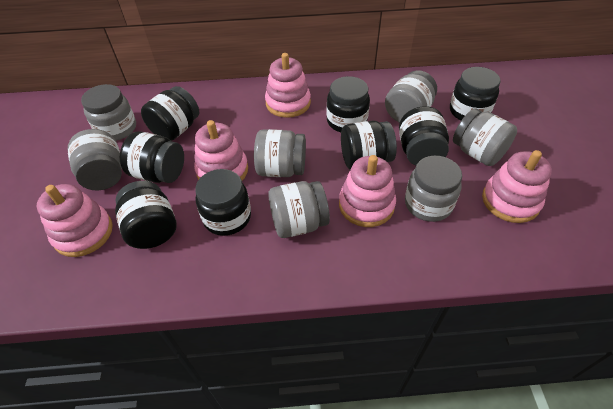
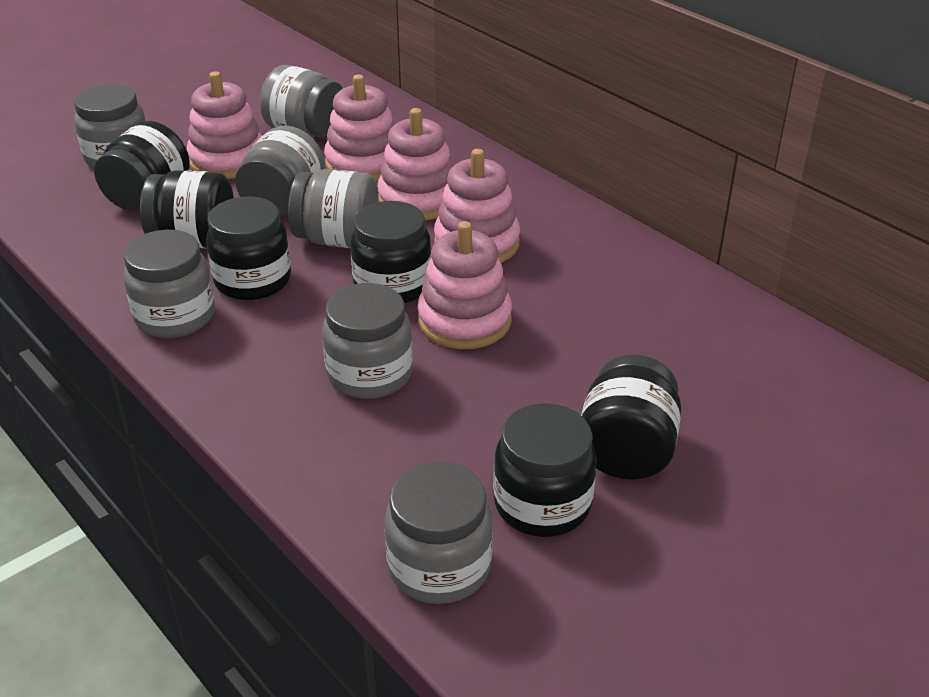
black jar: [115,181,177,249] [120,131,184,183] [141,86,199,141] [195,169,251,236] [327,76,370,132] [341,121,397,170] [399,106,449,166] [450,67,501,120] = 8 -> [94,121,190,211] [140,170,234,248] [206,196,291,300] [350,201,431,303] [493,403,597,537] [581,355,681,480] = 6

